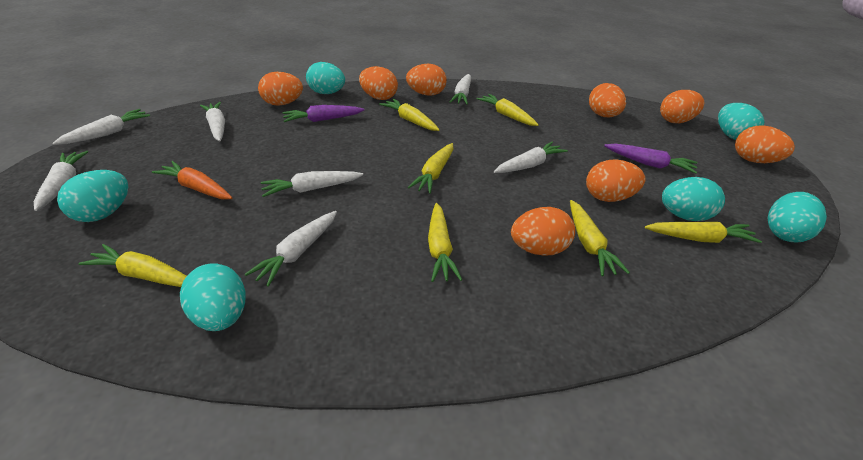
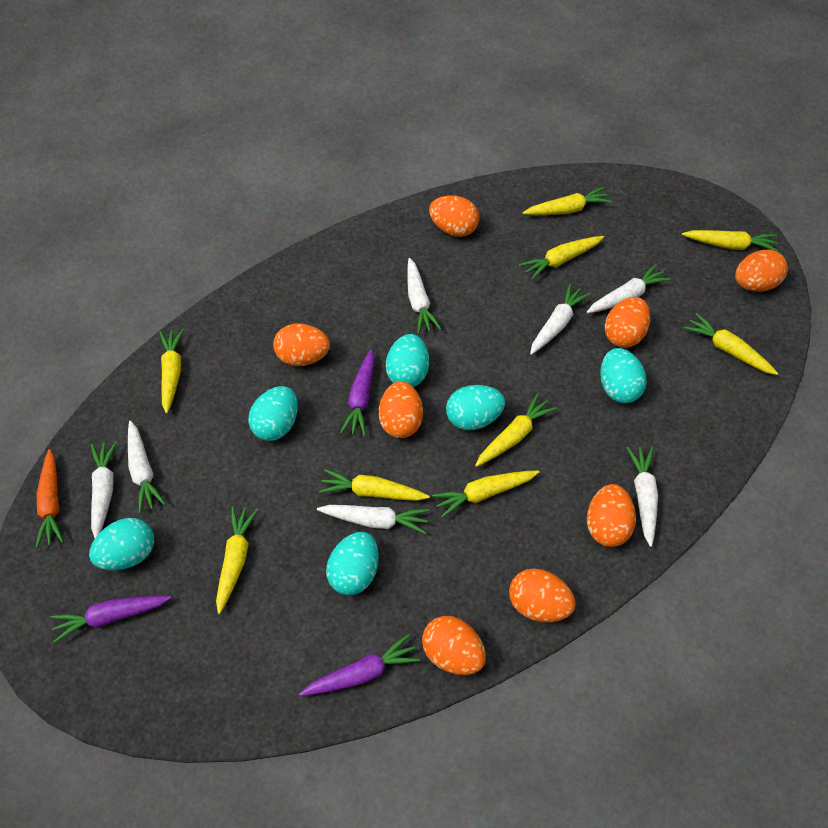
purple carrot: [283,105,365,122] [604,144,698,174] = 2 -> [51,596,171,643] [299,634,420,696] [340,349,375,436] = 3
yellow carrot: [78,244,187,287] [379,99,440,131] [408,143,453,194] [428,203,462,282] [476,94,539,126] [570,200,630,276] [645,222,762,243] = 7 -> [159,329,184,414] [216,506,258,614] [319,469,430,501] [432,471,539,518] [475,393,557,467] [519,236,604,280] [523,187,612,215] [682,230,779,252] [683,313,778,375] = 9

